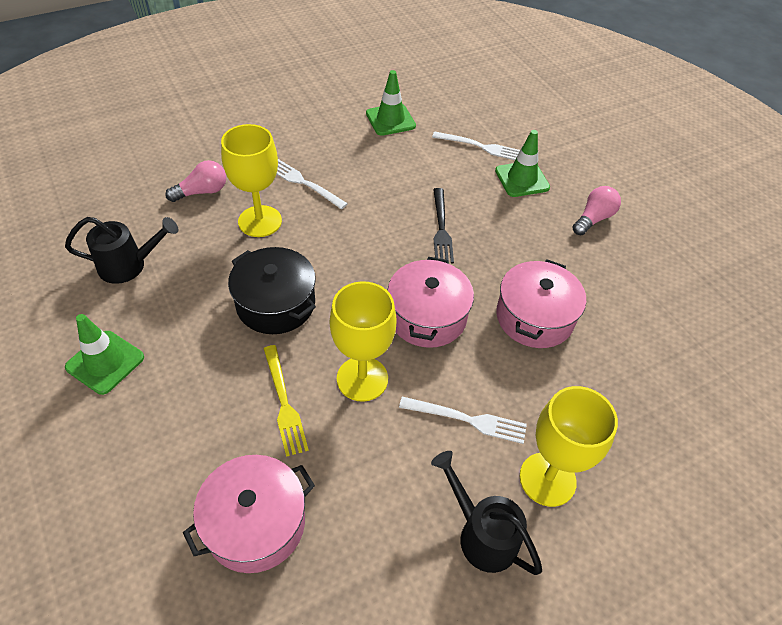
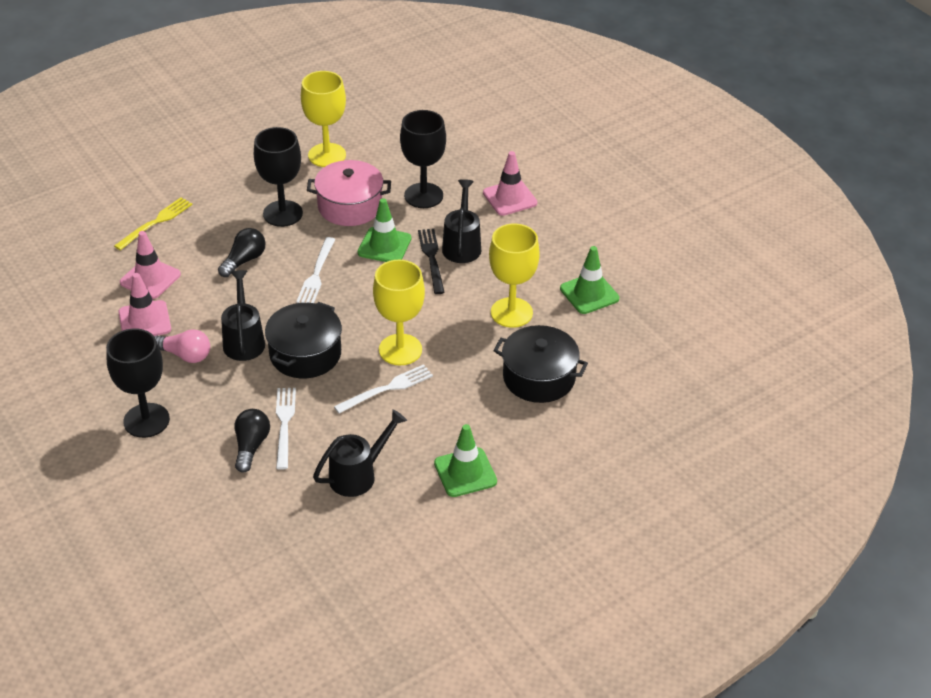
black goblet: none = 0 -> [106,328,170,438] [254,127,303,227] [400,110,446,208] = 3
black light bulb: none = 0 -> [218,228,266,277] [234,409,270,473] = 2
black pot: [228,247,316,334] = 1 -> [265,302,342,378] [493,325,588,403] = 2
black watering can: [65,217,178,284] [431,451,542,575] = 2 -> [221,270,265,361] [313,409,407,497] [442,179,481,263] = 3
pink light bulb: [165,160,226,202] [573,186,621,235] = 2 -> [154,329,210,363] = 1
pink pot: [183,455,315,573] [387,257,474,348] [496,259,586,348] = 3 -> [307,160,391,226] = 1
pink traffic cone: none = 0 -> [118,273,171,336] [120,231,181,299] [483,151,537,216] = 3

